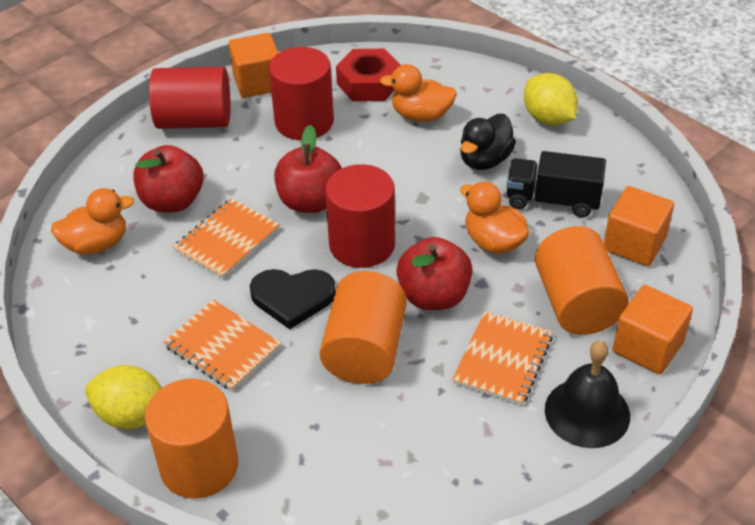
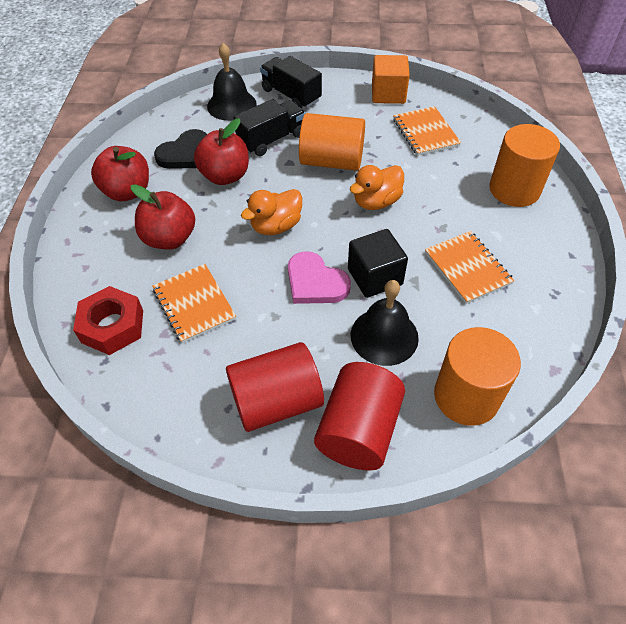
black bell: [545,340,630,448] = 1 -> [207,43,257,121] [351,280,419,366] = 2
black cube: none = 0 -> [348,229,408,298] = 1
black duck: [460,114,516,170] = 1 -> none = 0
black truck: [507,151,606,218] = 1 -> [233,99,306,156] [260,56,322,108] = 2
orange cube: [229,33,278,98] [604,186,674,266] [613,285,693,374] = 3 -> [372,55,410,104] = 1
orange duck: [50,188,134,255] [380,64,457,122] [460,182,529,254] = 3 -> [241,189,302,235] [350,165,404,210] = 2
pink heart: none = 0 -> [288,251,351,304] = 1
red cylinder: [149,66,231,129] [269,47,334,140] [325,164,395,268] = 3 -> [226,342,324,432] [314,362,405,471] = 2
yellow lemon: [85,365,162,429] [524,73,578,125] = 2 -> none = 0

